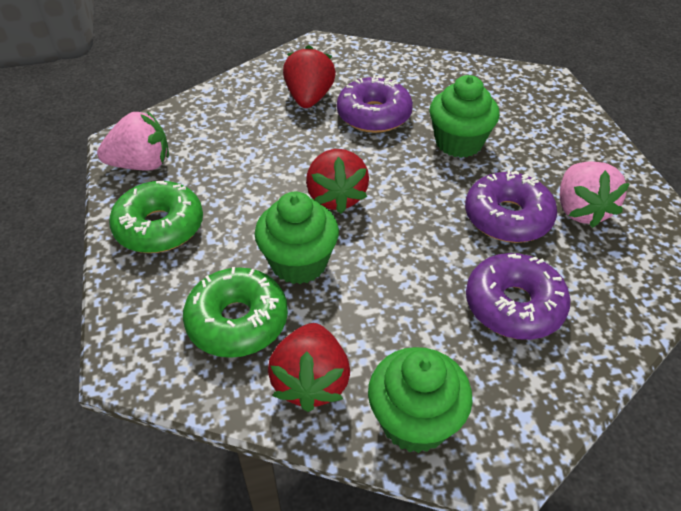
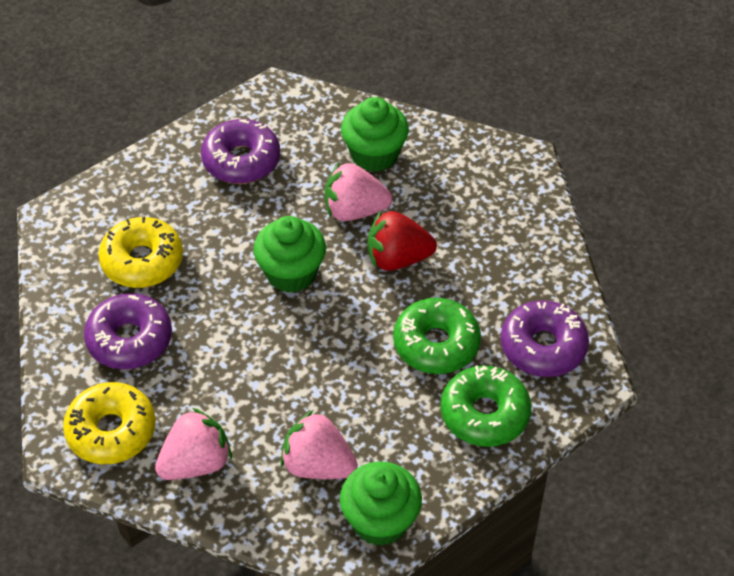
pink strawberry: [97,111,169,171] [560,161,630,228] = 2 -> [155,408,232,480] [280,410,358,479] [325,162,392,221] = 3
red strawberry: [268,323,350,412] [283,45,336,108] [306,149,369,214] = 3 -> [368,211,437,271] = 1
yellow donut: none = 0 -> [63,382,156,464] [98,217,183,288] = 2

